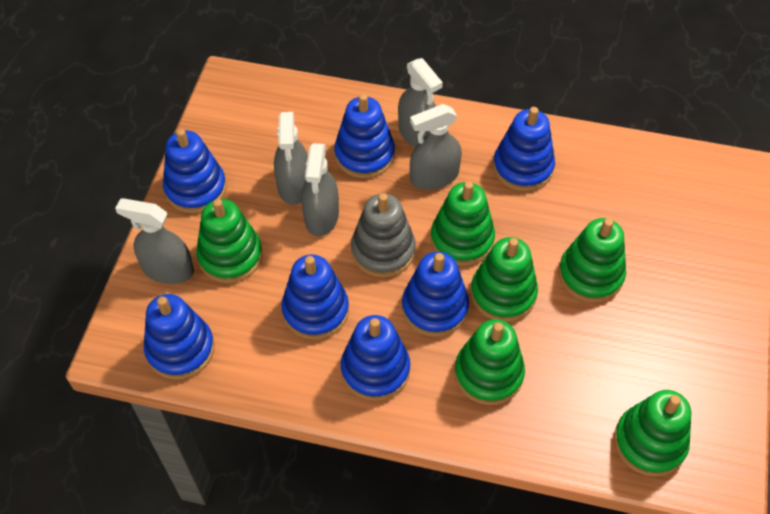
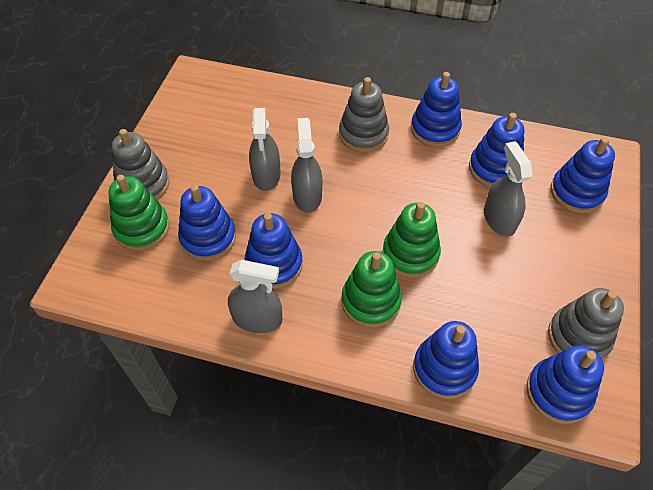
green stacking toy: [196,199,263,283] [431,181,495,266] [454,319,525,405] [471,237,538,322] [558,218,626,302] [614,390,691,477] = 6 -> [108,175,169,251] [341,251,402,328] [383,202,441,278] = 3
grey spray bottle: [115,198,194,284] [274,112,308,205] [302,143,339,236] [398,58,443,147] [410,104,462,190] = 5 -> [228,260,282,333] [249,108,281,191] [291,118,322,213] [484,141,533,237] = 4
grey stacking toy: [351,193,416,278] = 1 -> [112,129,170,200] [339,77,389,153] [548,288,624,360] = 3

